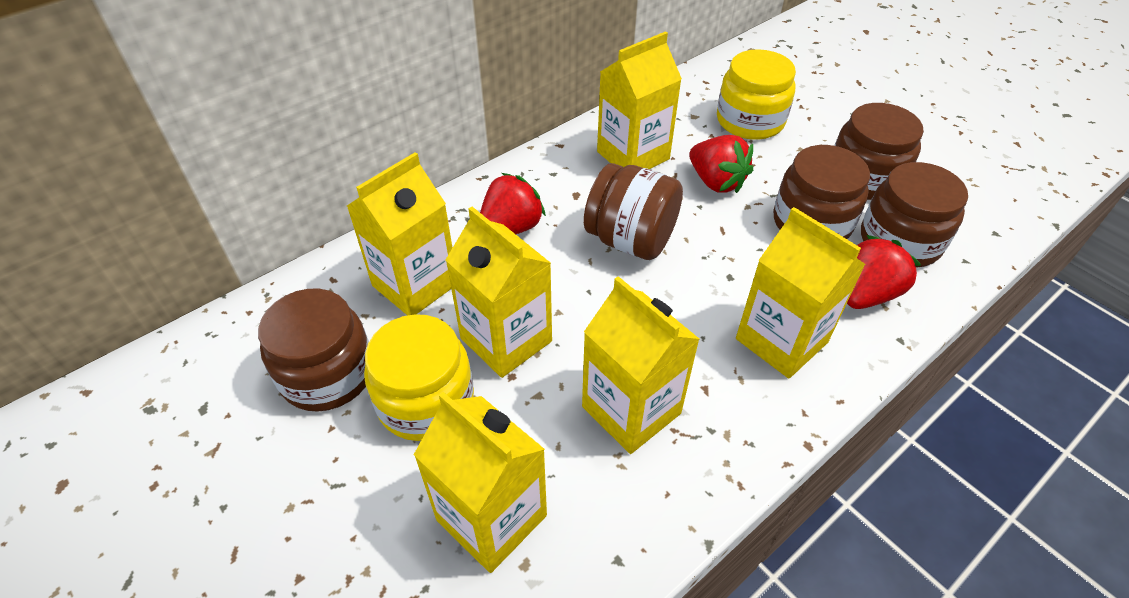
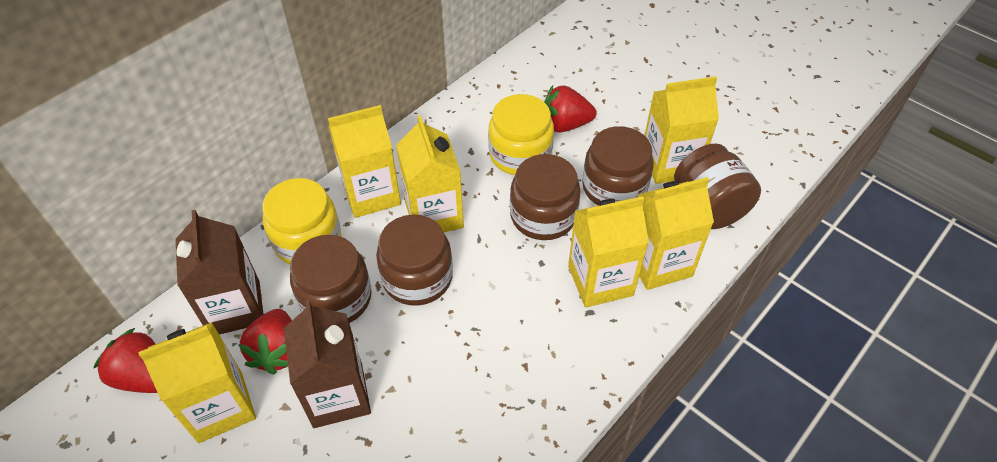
brown carton: none = 0 -> [175,210,263,335] [284,300,371,428] = 2

